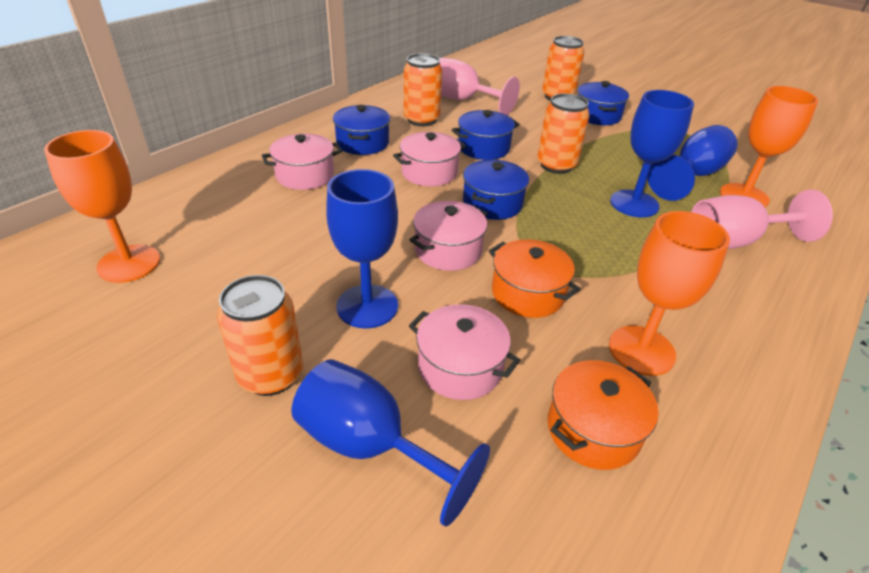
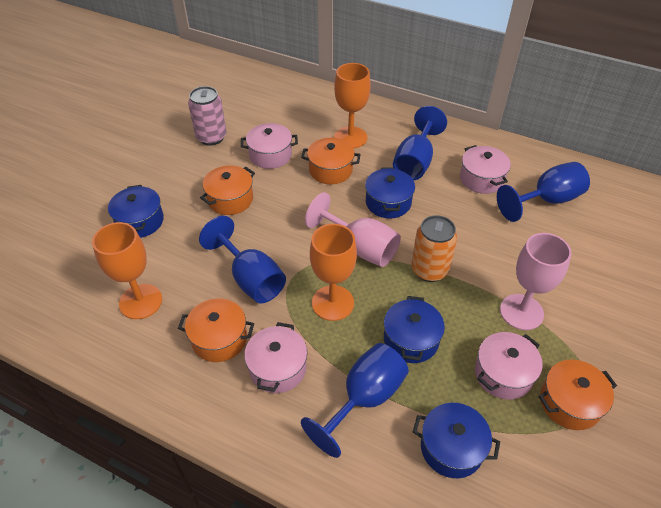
orange can: [217,275,303,396] [404,53,443,126] [537,93,590,174] [542,36,584,101] = 4 -> [411,215,457,282] = 1
orange pot: [489,239,580,318] [548,360,659,470] = 2 -> [178,298,254,362] [200,165,255,215] [301,138,361,184] [539,360,617,430] = 4
pink can: none = 0 -> [188,86,227,146] = 1

